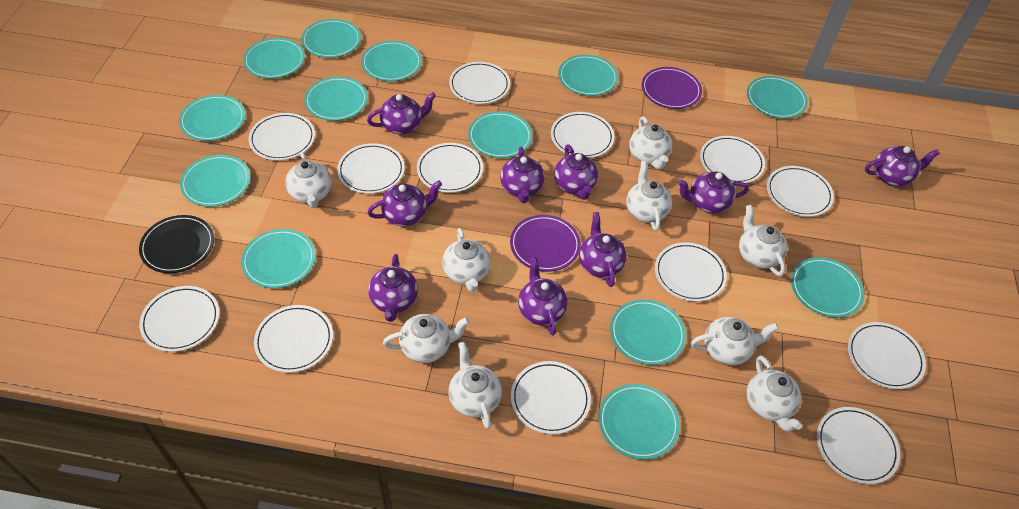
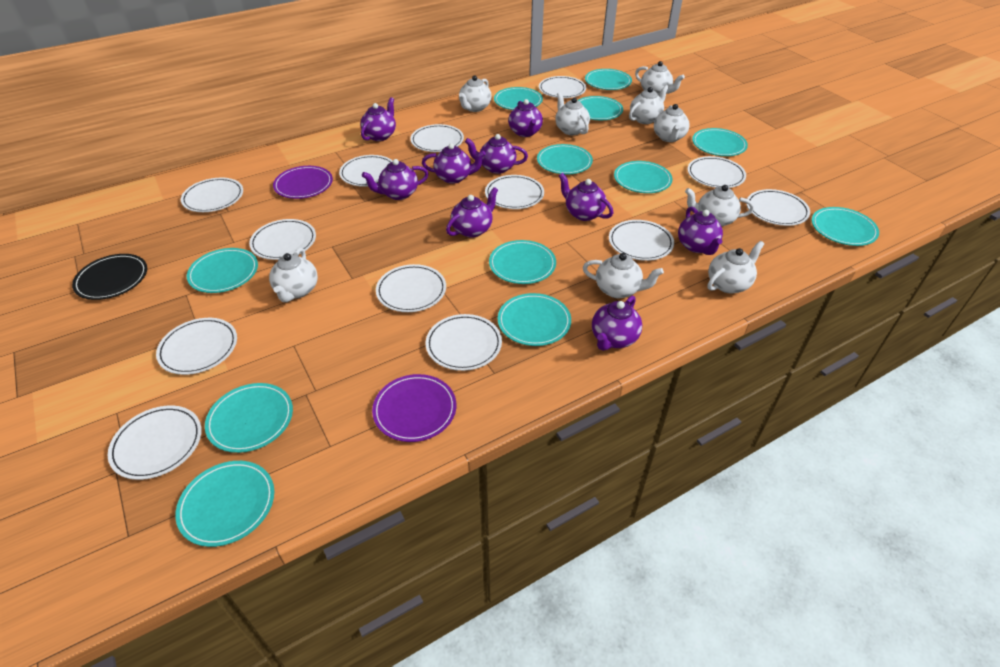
turquoise plate: [179,95,245,141] [180,155,251,207] [241,229,316,288] [243,38,305,79] [301,19,361,58] [304,77,368,121] [361,41,422,81] [468,111,532,158] [558,55,618,96] [599,384,680,460] [610,299,686,365] [747,76,808,119] [791,257,864,318] = 13 -> [175,461,274,547] [187,248,258,293] [205,383,293,453] [489,240,556,284] [494,87,543,110] [498,293,571,346] [537,144,593,174] [577,96,623,120] [585,69,632,90] [614,161,673,193] [692,128,748,156] [811,207,879,246] = 12

